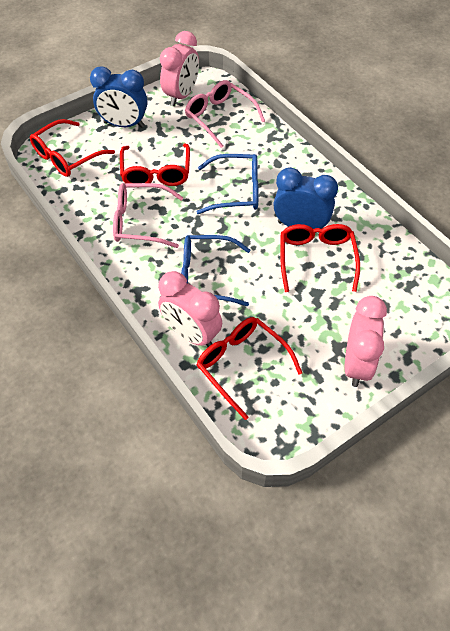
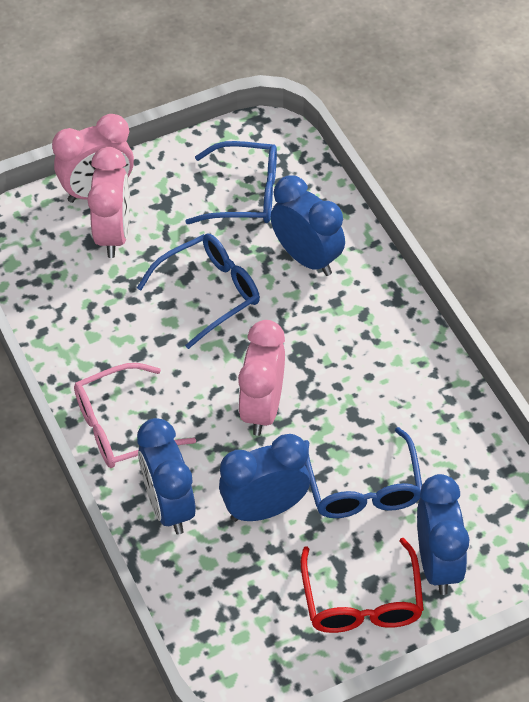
blue clock: [90,66,147,128] [273,167,338,229] = 2 -> [137,418,196,535] [219,434,310,522] [271,175,345,276] [417,474,470,595] = 4
blue glasses: [181,235,250,306] [196,154,259,214] = 2 -> [137,233,260,349] [185,141,277,224] [304,427,422,518] = 3
pink glasses: [113,183,183,248] [185,80,265,148] = 2 -> [74,363,196,468] = 1
red glasses: [30,119,115,177] [120,143,190,186] [197,317,302,420] [280,224,360,292] = 4 -> [301,538,424,633] = 1

